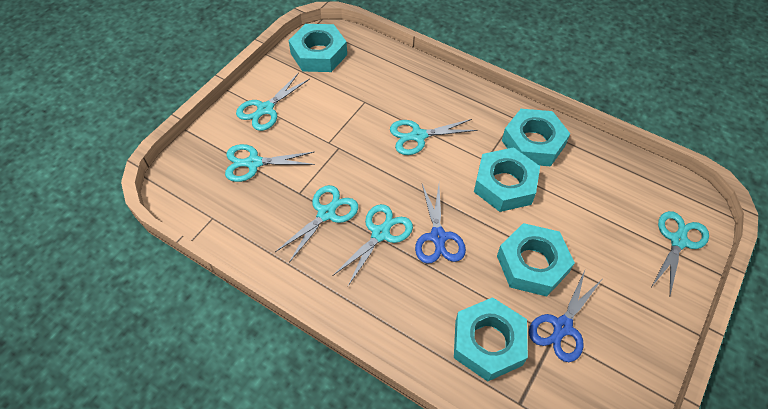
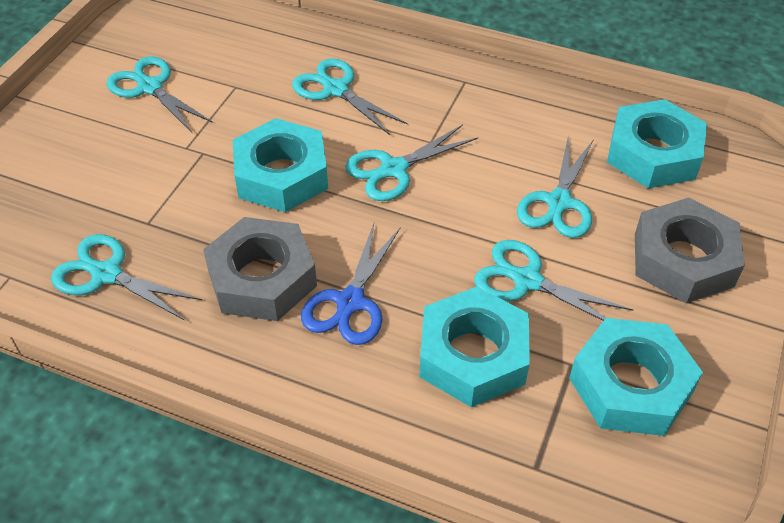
blue scissors: [415,184,466,264] [529,270,602,362] = 2 -> [301,223,400,345] = 1
grey nut: none = 0 -> [203,217,317,321] [635,198,745,304] = 2
turquoise nut: [289,24,347,72] [454,297,528,381] [474,147,540,212] [497,223,575,297] [502,109,570,167] = 5 -> [233,118,328,212] [420,287,530,407] [569,318,703,436] [607,99,707,188] = 4

